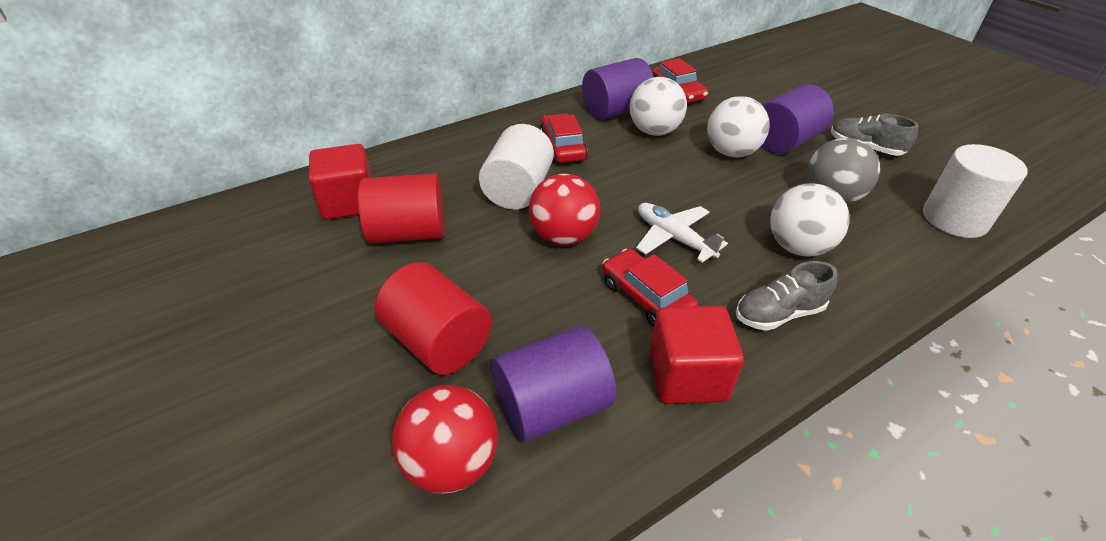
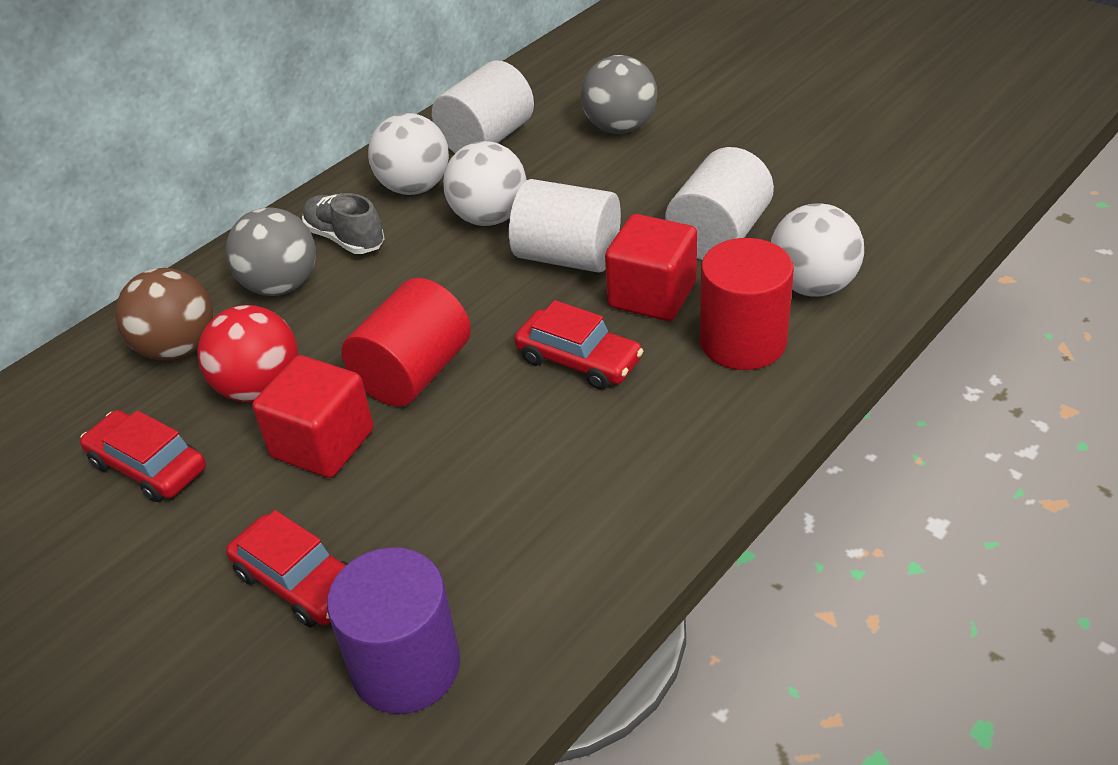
brown ball: none = 0 -> [115,268,213,361] = 1
grey ball: [807,138,880,204] = 1 -> [226,207,316,296] [581,55,658,134] = 2
grey shoe: [736,261,837,331] [831,114,918,156] = 2 -> [302,193,384,254] = 1
purple cylinder: [491,326,616,443] [582,58,654,120] [761,84,834,154] = 3 -> [327,547,460,714] = 1
red ball: [392,385,498,494] [529,174,600,246] = 2 -> [197,305,298,402] = 1
white cylinder: [479,124,554,210] [923,144,1028,238] = 2 -> [432,60,534,153] [509,179,621,273] [665,147,774,260] = 3
white plane: [636,203,728,263] = 1 -> none = 0

